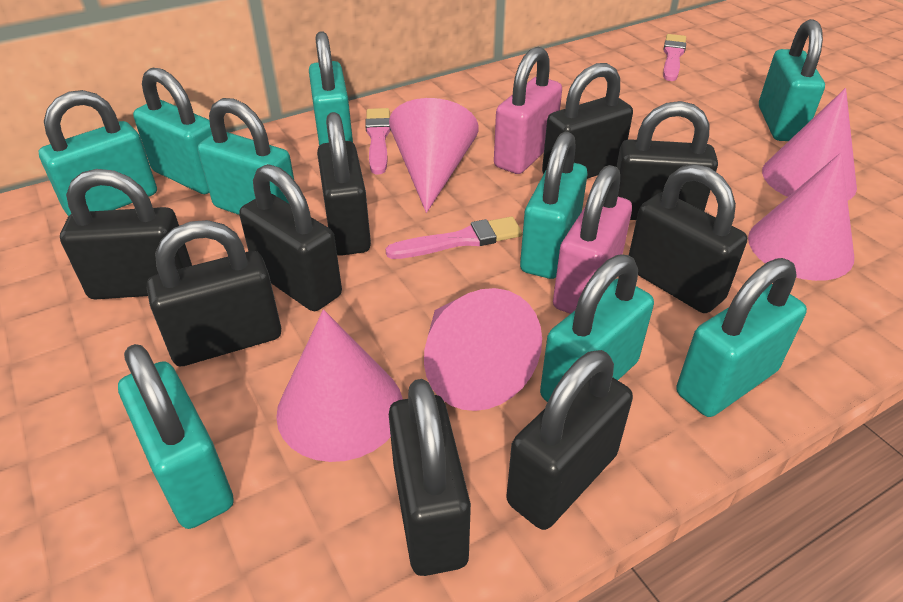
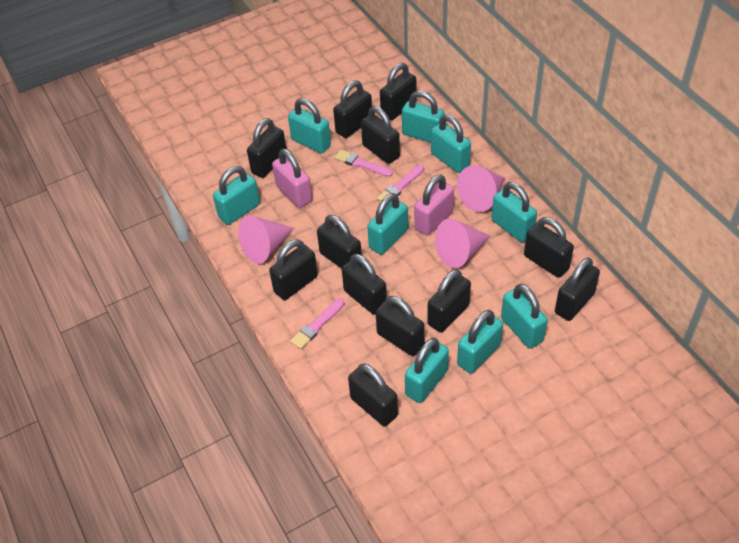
black padlock: [60,169,192,299] [147,220,281,366] [239,164,342,311] [317,112,371,256] [389,379,471,576] [506,350,633,530] [542,63,633,179] [616,101,718,220] [629,164,747,313] = 9 -> [247,118,286,178] [269,239,318,300] [317,215,362,268] [333,80,372,138] [342,254,387,315] [348,363,398,427] [361,106,400,164] [376,296,425,356] [380,63,417,120] [427,269,471,333] [524,217,574,278] [555,257,600,321] = 12
pink cone: [276,310,403,462] [389,98,479,213] [424,288,542,411] [748,152,854,281] [762,88,857,200] = 5 -> [238,215,295,264] [435,219,491,268] [457,165,505,212] = 3

